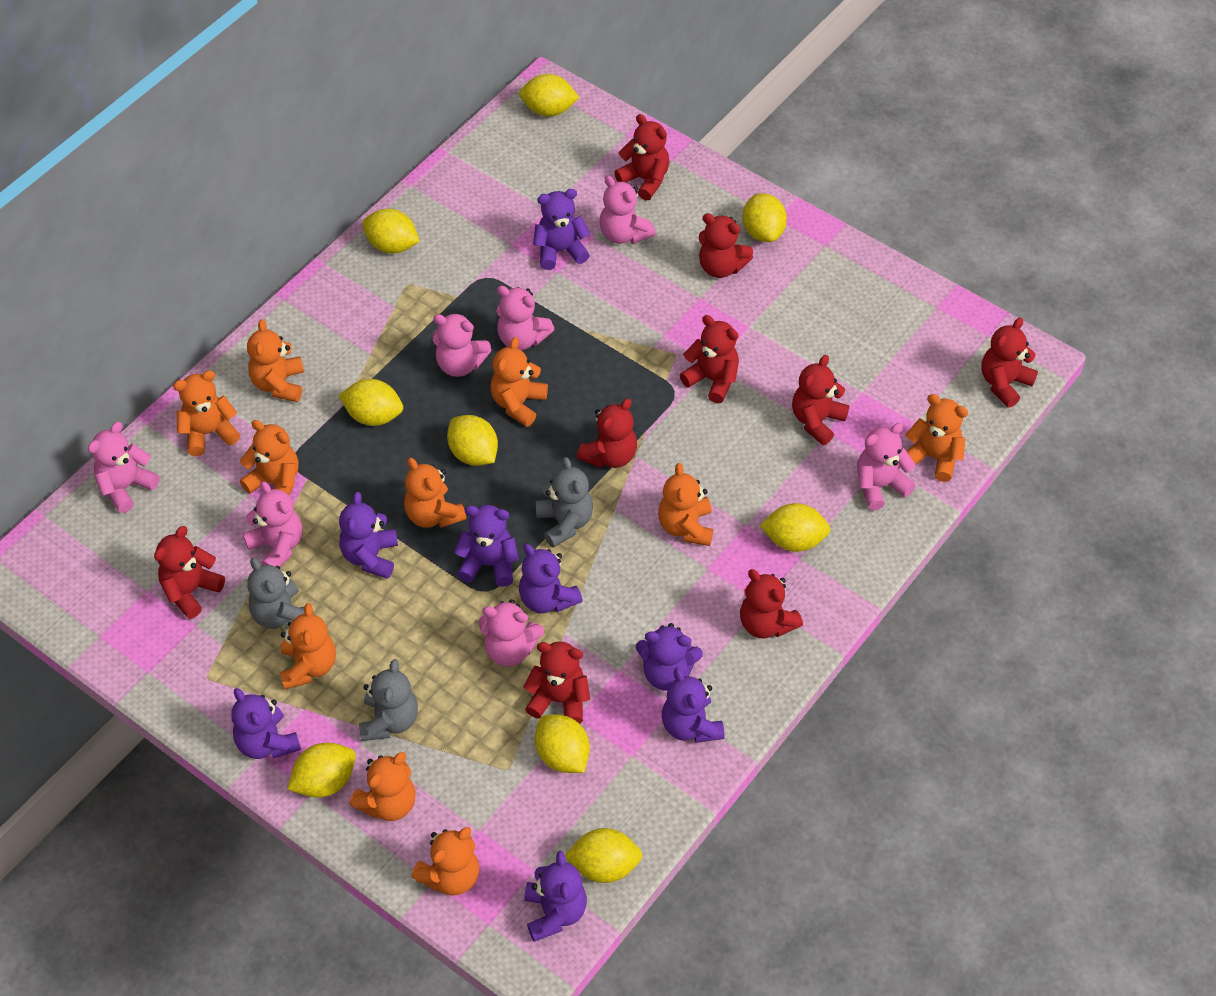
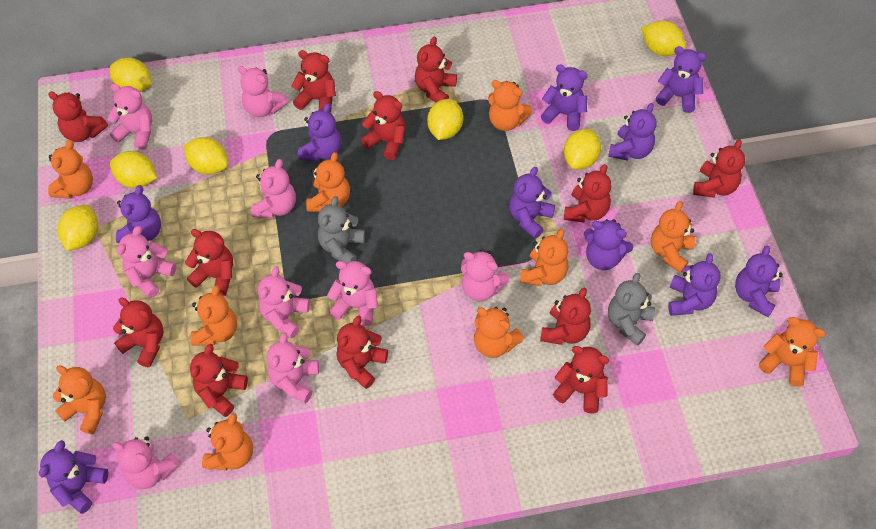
grey teddy bear: [247,558,305,630] [359,659,418,741] [536,457,593,548] = 3 -> [318,196,365,263] [608,273,655,346] = 2
pink teddy bear: [88,422,160,513] [243,481,303,567] [433,313,491,377] [478,599,544,666] [496,286,554,350] [600,176,656,244] [857,423,916,511] = 7 -> [107,83,152,150] [112,436,181,489] [117,226,176,298] [238,66,289,117] [251,159,296,218] [258,266,310,338] [267,333,319,404] [327,261,378,326] [461,250,510,301] = 9
purple teddy bear: [231,688,301,759] [339,492,398,579] [454,505,519,587] [519,544,583,613] [524,851,587,942] [533,189,590,270] [636,623,703,691] [662,668,724,743] = 8 -> [39,440,108,514] [116,185,161,243] [298,103,341,162] [509,167,555,238] [541,64,588,131] [584,219,633,270] [608,103,657,161] [656,46,707,113] [668,253,721,316] [735,245,783,317] = 10
red teddy bear: [154,526,225,619] [523,641,590,724] [577,398,637,468] [614,114,670,201] [680,315,739,403] [699,213,753,278] [740,569,803,639] [792,355,849,445] [981,318,1038,407] = 9 -> [48,91,108,142] [113,298,164,367] [185,229,233,296] [190,344,248,417] [291,50,336,113] [336,316,388,389] [361,91,406,160] [415,37,457,103] [540,288,591,345] [553,346,609,414] [564,164,611,223] [693,139,745,198] = 12
yellow lemon: [287,743,356,798] [339,379,403,426] [362,209,420,254] [447,415,498,466] [519,74,580,116] [535,714,590,773] [565,828,642,883] [743,193,787,242] [760,503,831,552] = 9 -> [58,205,98,251] [109,58,152,92] [110,151,157,188] [184,137,228,175] [427,99,463,140] [564,129,601,170] [641,21,686,56] = 7

